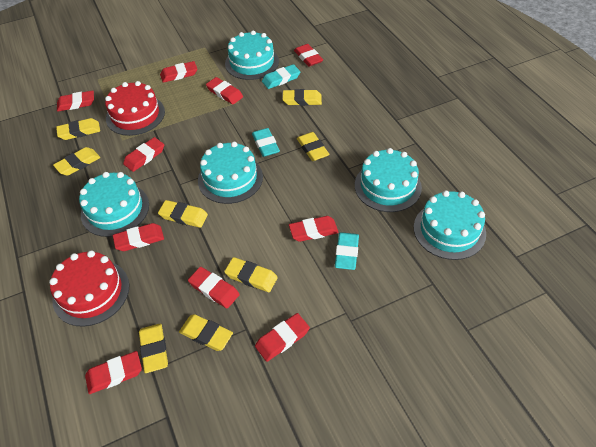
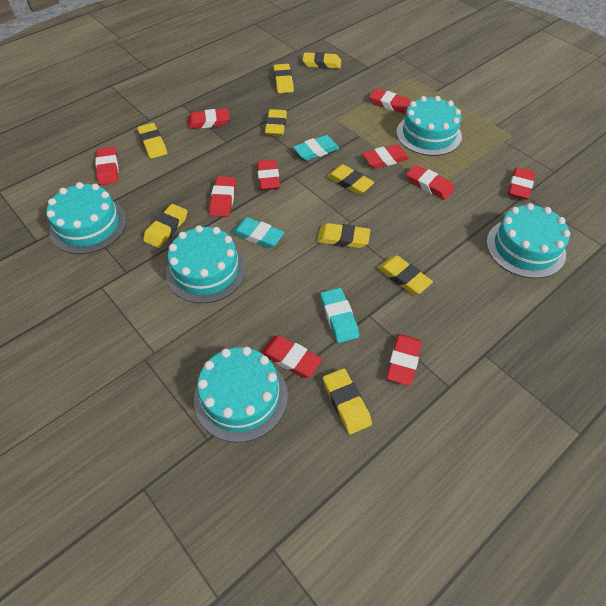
red cake: [49,250,129,326] [105,81,165,136] = 2 -> none = 0
yellow eraser: [53,147,100,176] [56,118,100,140] [139,324,168,373] [158,200,208,228] [179,314,233,351] [224,257,278,292] [282,89,322,106] [297,132,329,161] = 8 -> [137,123,167,159] [143,204,187,248] [265,109,287,136] [273,64,294,93] [303,52,341,69] [317,223,370,248] [323,368,372,434] [327,164,375,195] [378,255,433,295] = 9

